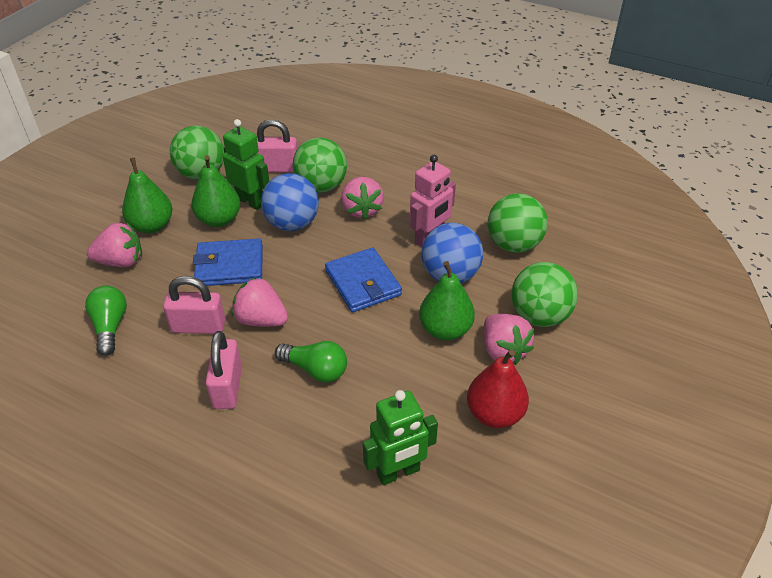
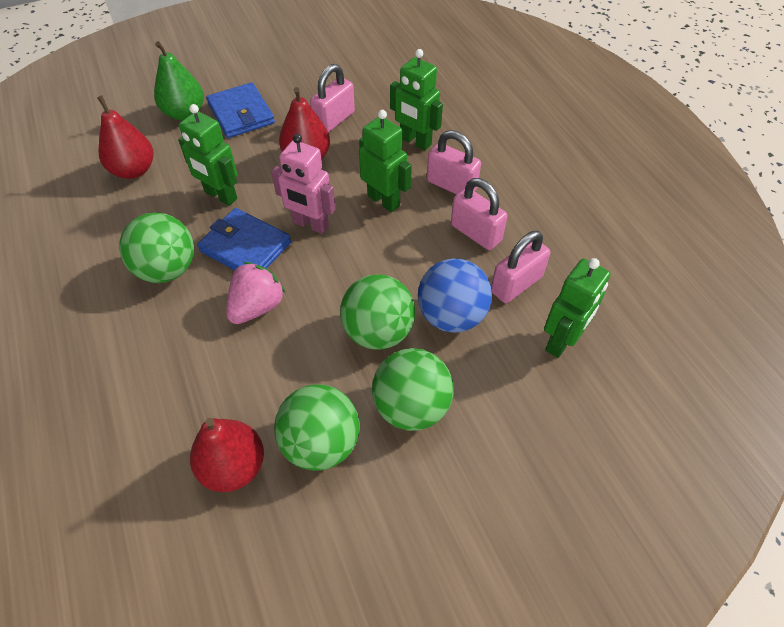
blue ball: [261,173,319,231] [421,223,483,283] = 2 -> [418,258,492,333] = 1
green light bulb: [85,286,127,356] [275,341,347,383] = 2 -> none = 0
green pear: [122,158,173,233] [192,155,240,227] [419,261,475,341] = 3 -> [154,41,204,120] = 1
green robot: [223,119,269,210] [363,390,438,485] = 2 -> [178,104,237,206] [359,110,412,212] [390,49,443,150] [544,258,611,358] = 4
pink padlock: [163,276,226,334] [206,331,242,409] [257,119,298,173] = 3 -> [310,64,355,133] [427,130,481,195] [451,178,508,250] [491,231,550,303] = 4
pink strawberry: [87,223,142,267] [231,277,288,327] [341,177,384,220] [483,314,534,365] = 4 -> [226,262,285,324] = 1
red pear: [467,349,529,428] = 1 -> [97,96,153,179] [190,418,264,492] [279,87,330,159] = 3

